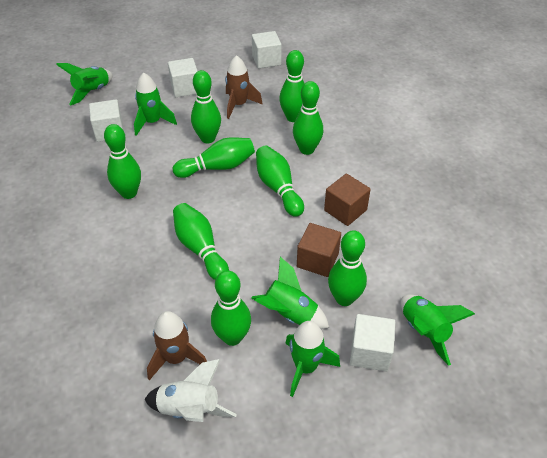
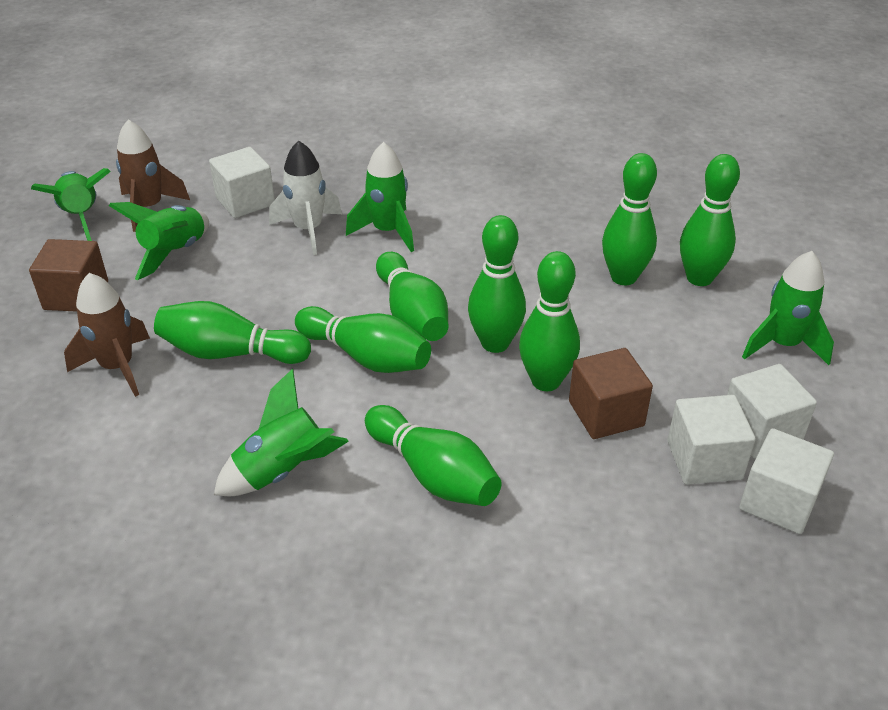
green bowling pin: [104,124,141,199] [173,137,255,178] [173,203,229,280] [191,70,221,143] [211,270,251,346] [256,145,304,217] [279,50,305,122] [293,81,323,155] [328,230,367,306] = 9 -> [154,301,311,364] [295,306,431,373] [365,405,502,506] [376,252,448,341] [468,215,526,353] [519,251,580,391] [602,153,657,285] [680,154,740,286] = 8

